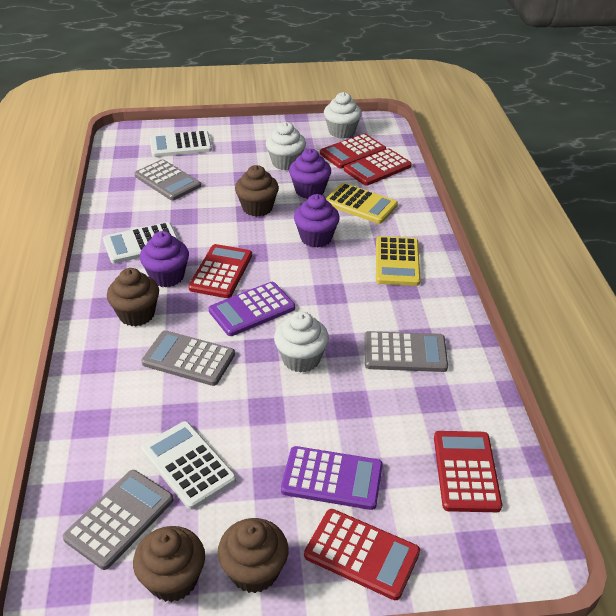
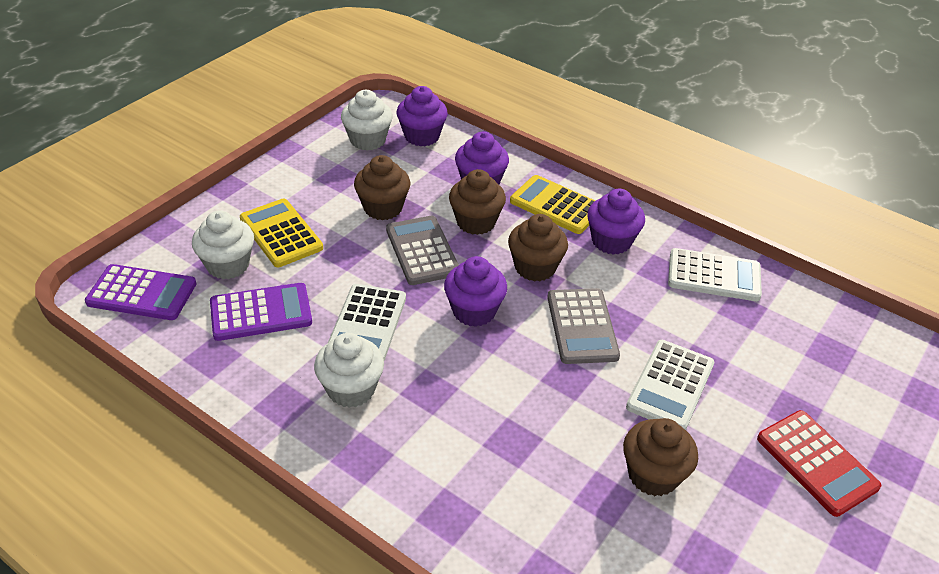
grey calculator: [63,470,174,570] [135,159,201,201] [142,330,235,386] [364,331,448,372] = 4 -> [386,216,459,285] [547,288,620,364] = 2
purple cupcake: [140,231,189,287] [289,149,331,199] [294,194,340,248] = 3 -> [397,86,448,146] [444,256,507,327] [455,132,509,184] [587,189,645,255] = 4
red calculator: [188,244,252,298] [304,509,420,600] [320,133,386,168] [344,148,412,186] [434,431,502,512] = 5 -> [757,410,881,517] = 1

